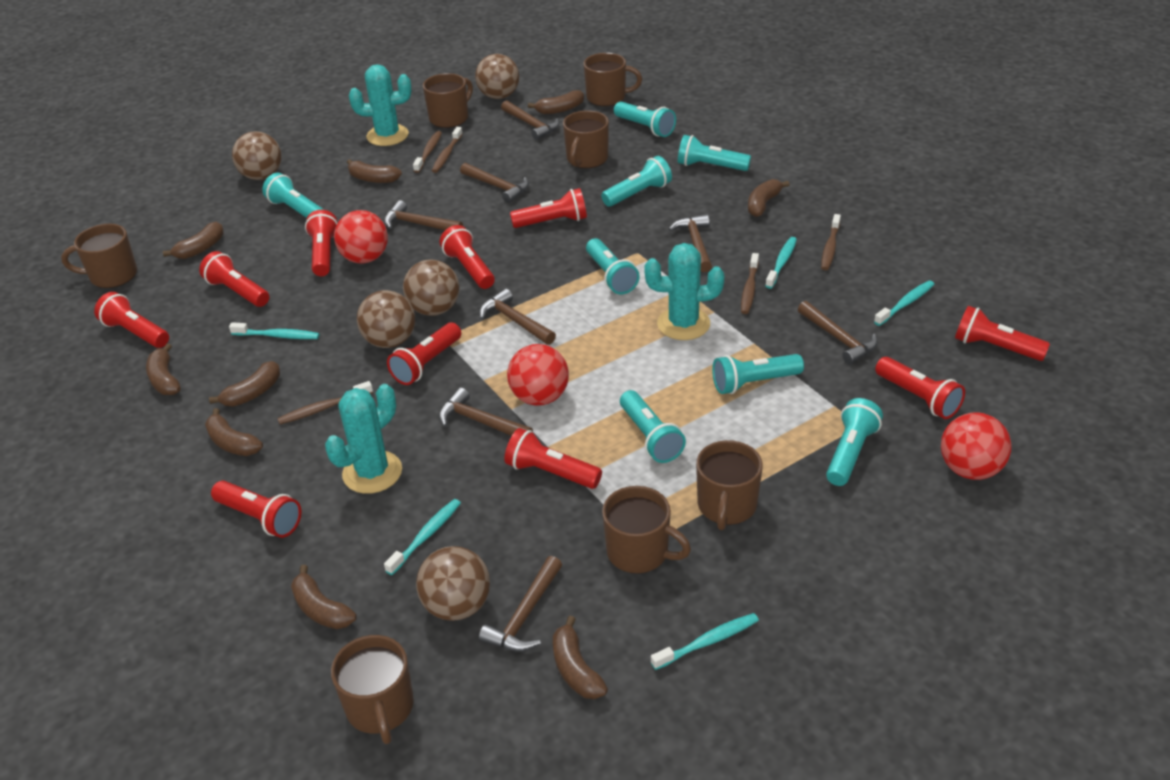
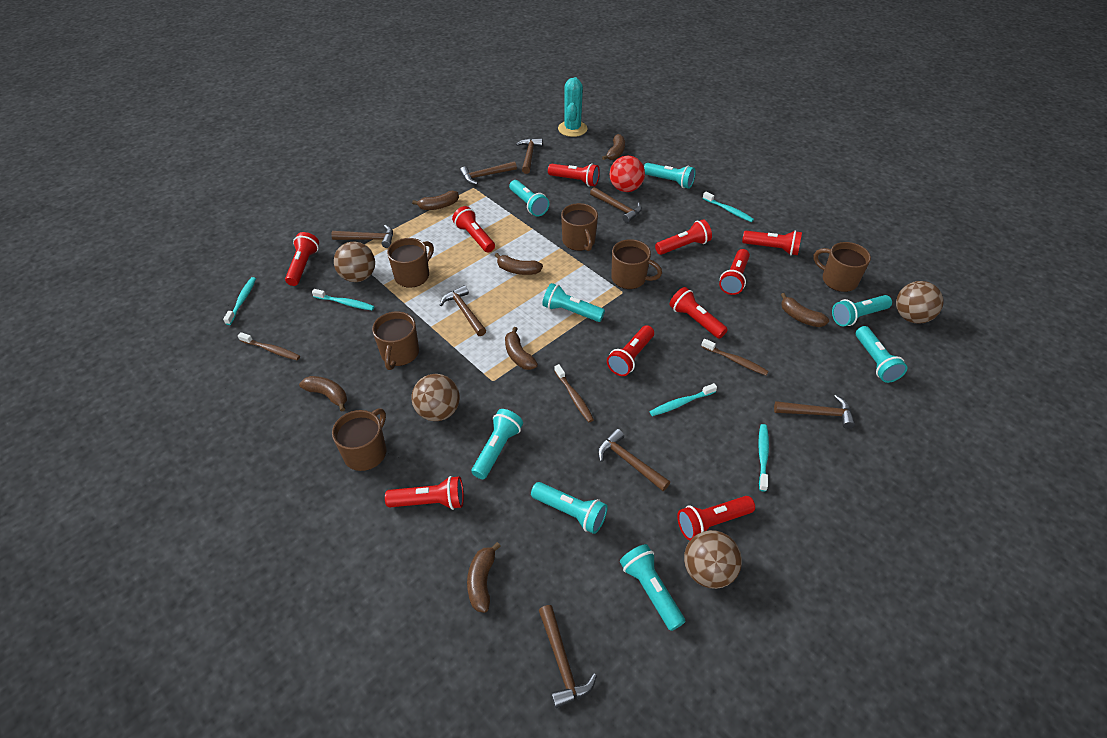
brown ball: [232,131,281,180] [357,290,415,348] [403,260,459,316] [416,546,490,621] [475,54,519,99] = 5 -> [334,242,375,282] [411,374,460,421] [684,530,742,589] [896,281,943,323] = 4
brown banana: [146,343,181,395] [163,222,224,259] [205,408,263,456] [209,361,280,407] [291,565,357,629] [347,159,402,183] [528,90,584,114] [553,615,608,699] [748,179,790,217] = 9 -> [299,376,347,411] [412,191,459,210] [467,542,501,613] [495,253,543,275] [505,327,538,370] [602,134,625,160] [781,293,829,327] = 7
brown mug: [61,224,137,288] [331,635,414,744] [423,73,473,128] [563,110,609,168] [583,53,642,106] [602,486,691,573] [696,440,763,530] = 7 -> [332,409,386,471] [372,312,419,370] [387,238,434,288] [561,203,598,251] [611,239,662,289] [813,242,871,292] = 6
brown toothbrush: [277,381,373,425] [413,131,442,173] [432,127,462,173] [741,253,759,314] [821,214,841,270] = 5 -> [238,332,300,360] [554,364,594,422] [701,339,769,375] = 3
red ball: [334,210,388,264] [507,344,569,406] [941,412,1012,480] = 3 -> [609,156,645,192] = 1
turquoise cactus: [325,384,402,494] [349,64,411,146] [644,243,724,340] = 3 -> [558,77,587,137] = 1

